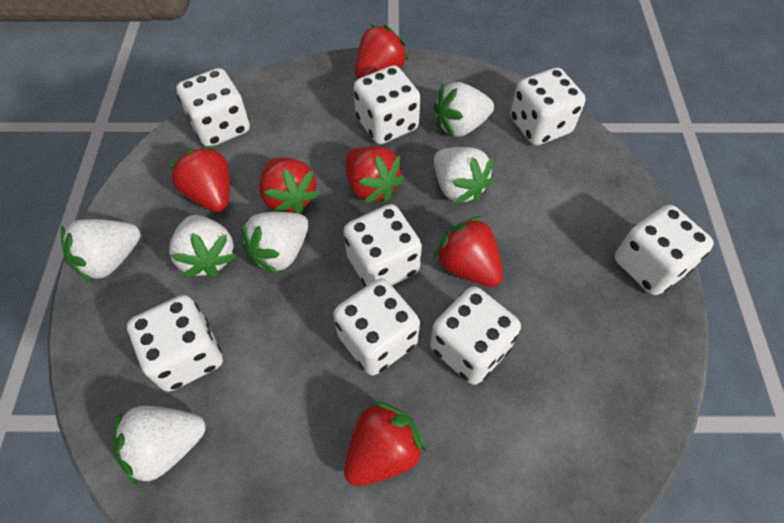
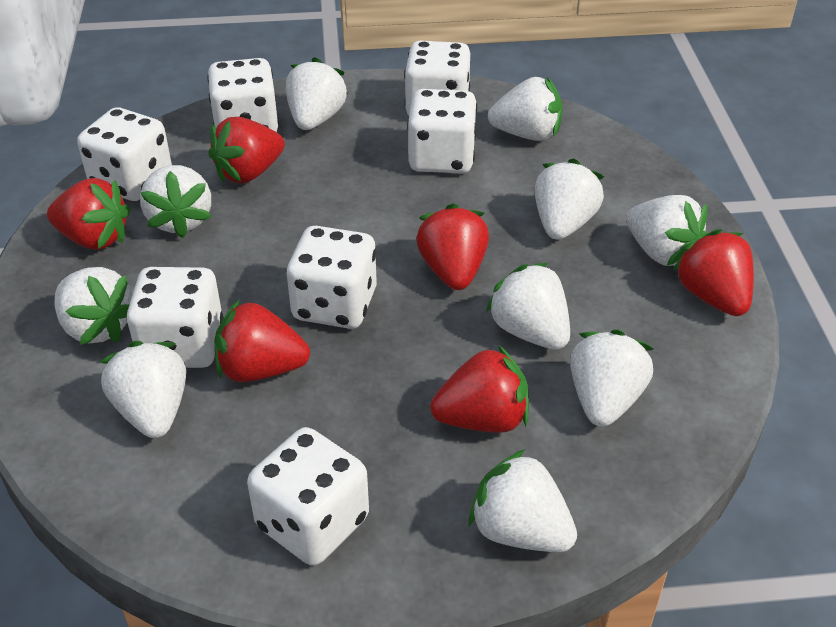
white dice: [127,295,223,392] [176,68,250,147] [333,278,420,376] [343,204,422,287] [353,65,421,144] [430,286,521,385] [510,67,585,146] [615,205,714,295] = 8 -> [77,107,172,201] [126,267,223,368] [207,58,279,132] [247,427,369,566] [286,226,377,329] [404,40,470,116] [407,89,477,173] = 7
white strawberry: [61,219,140,283] [113,406,206,486] [169,215,236,278] [241,212,309,275] [433,82,494,138] [434,147,494,204] = 6 -> [55,267,132,345] [100,341,186,438] [140,165,211,238] [286,57,348,130] [469,449,577,552] [486,263,570,350] [488,77,563,141] [534,158,604,240] [570,329,654,427] [626,195,708,266] = 10

